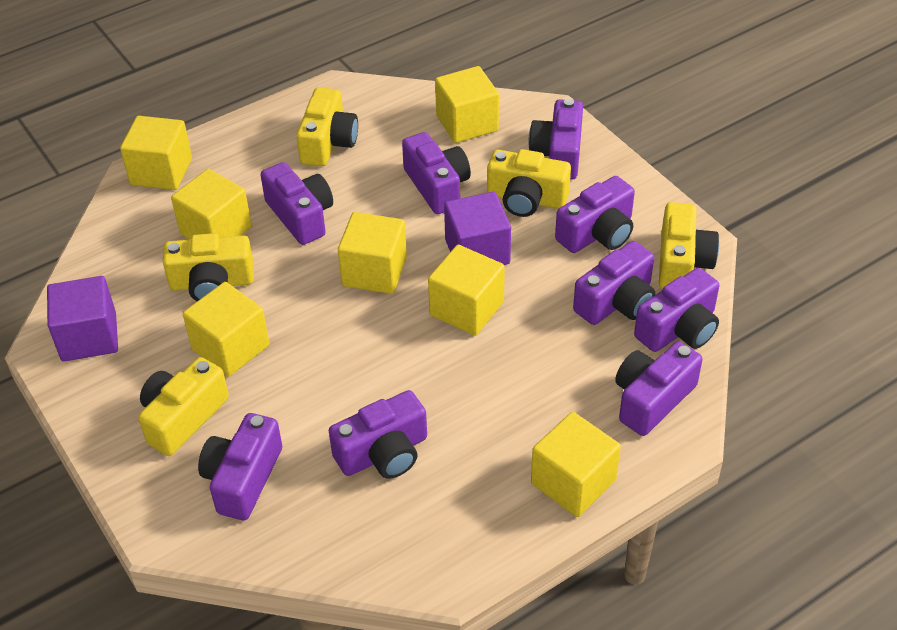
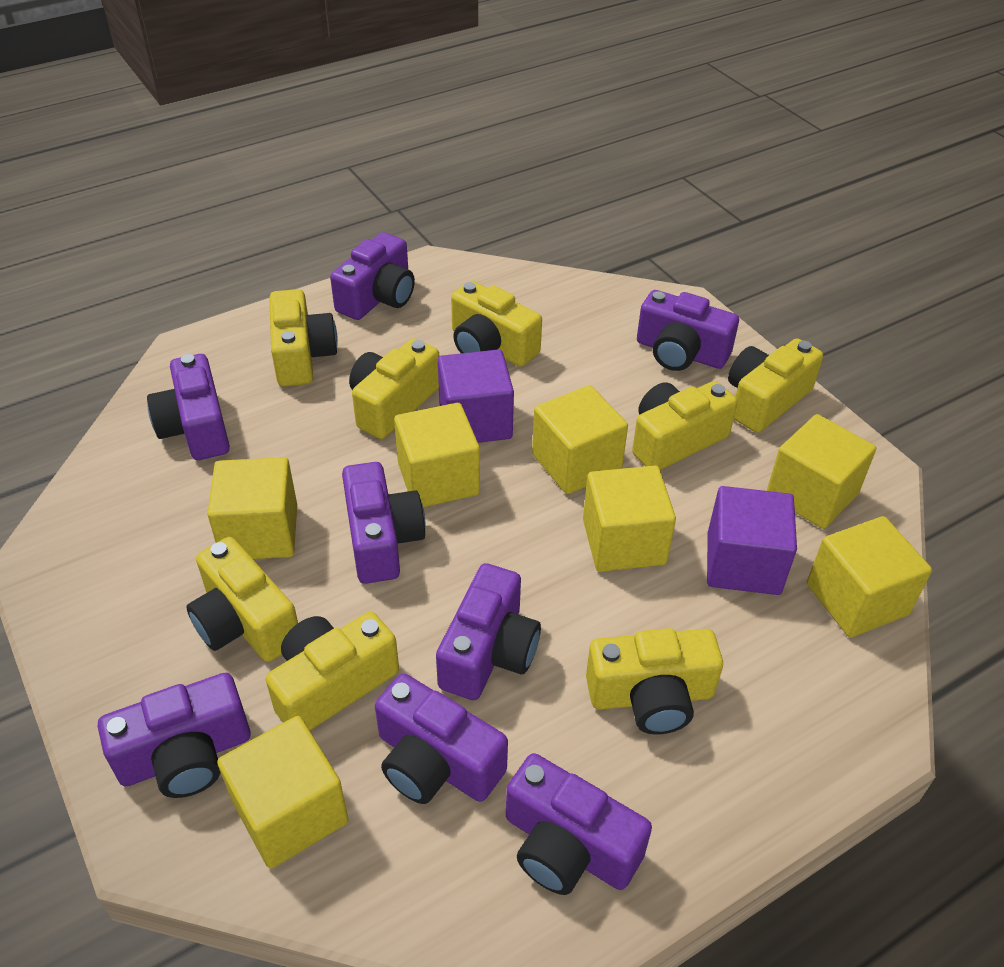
purple camera: [198,413,282,520] [261,162,333,245] [329,390,427,478] [402,132,471,214] [528,99,583,180] [555,176,635,253] [573,241,655,325] [615,342,703,436] [634,268,719,352] = 9 -> [98,673,251,798] [147,354,230,460] [330,232,415,320] [342,462,425,584] [375,673,508,804] [436,563,541,700] [506,753,652,895] [637,290,739,371] = 8
yellow camera: [138,357,229,456] [163,233,254,301] [296,87,358,166] [487,149,571,217] [659,202,719,289] = 5 -> [187,537,298,662] [266,612,399,730] [269,289,338,386] [349,338,439,439] [451,281,542,367] [586,628,723,735] [632,381,738,470] [728,338,823,433] = 8

